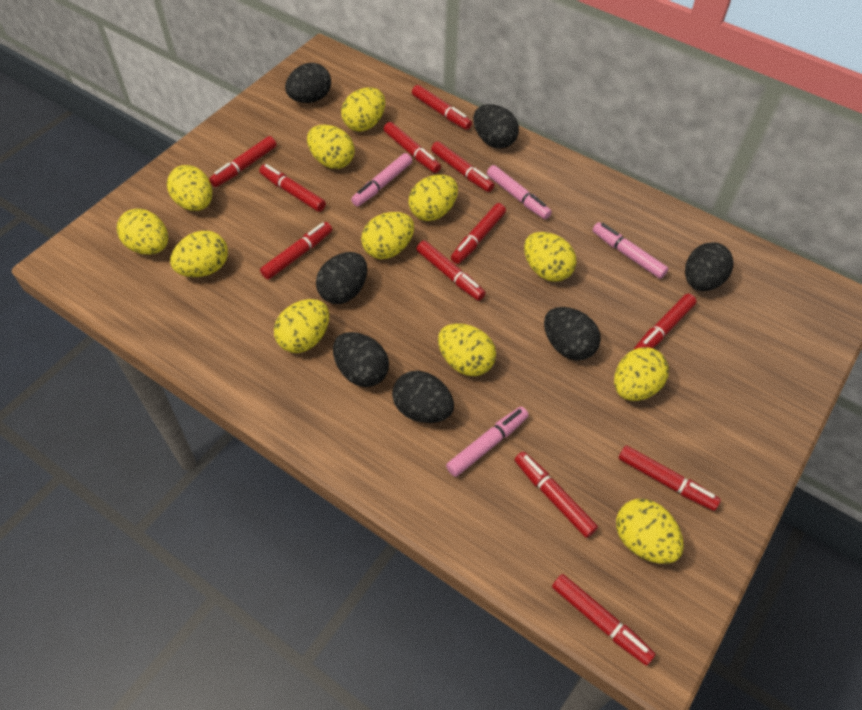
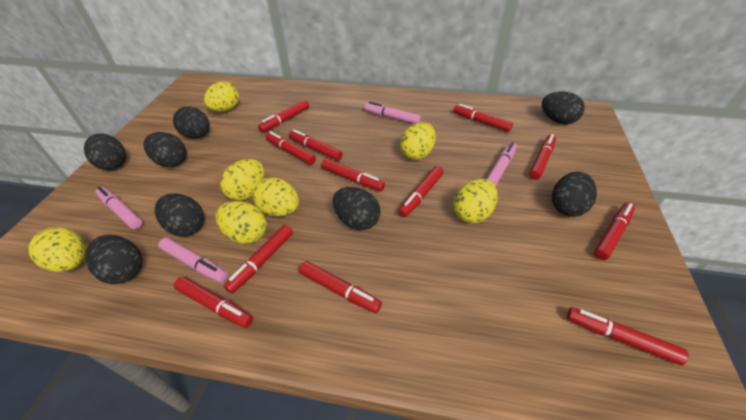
black egg: [285,63,331,103] [316,252,367,304] [333,332,389,387] [392,371,454,423] [473,104,519,149] [544,307,601,360] [685,242,734,291] = 7 -> [84,134,126,170] [86,235,142,284] [143,132,186,167] [155,194,204,237] [173,107,210,138] [333,187,381,230] [542,92,585,124] [552,172,597,217] = 8
yellow egg: [117,209,168,255] [167,165,212,211] [170,230,228,277] [274,299,329,353] [307,125,355,169] [341,87,385,132] [361,212,414,259] [409,175,458,221] [438,323,496,376] [524,232,576,282] [614,347,669,401] [616,498,684,564] = 12 -> [29,227,87,272] [204,81,239,112] [215,201,267,244] [220,159,265,201] [252,177,299,217] [400,122,436,160] [453,179,498,224] = 7

